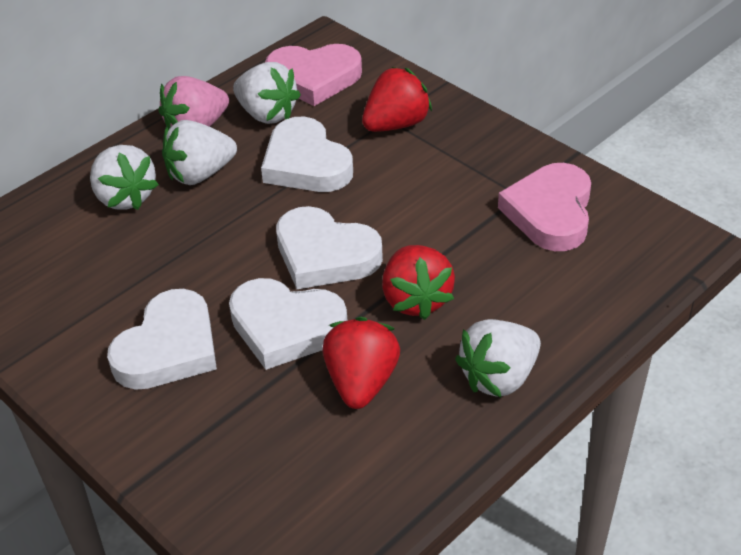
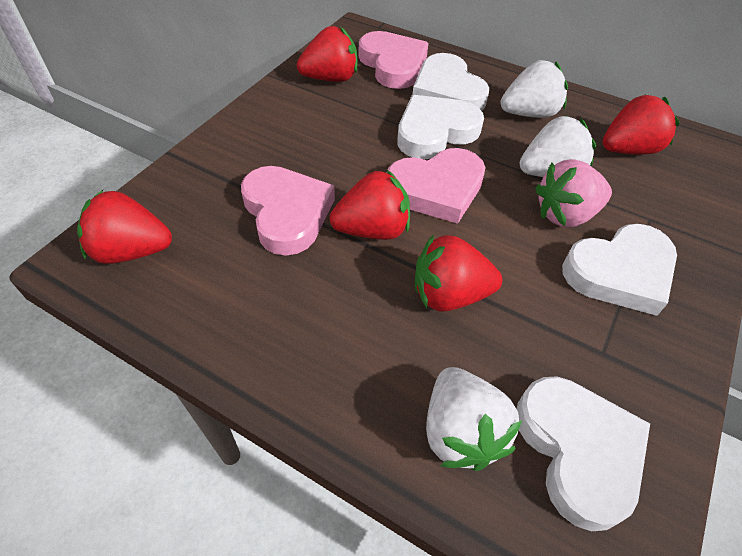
pink heart: [265,44,362,106] [498,163,591,251] = 2 -> [241,166,335,256] [359,31,428,89] [388,148,485,224] = 3
red strawberry: [323,317,400,409] [362,67,432,132] [382,245,455,320] = 3 -> [77,190,172,264] [297,26,357,82] [330,170,410,240] [415,234,502,312] [603,94,680,155] = 5
white strawberry: [90,145,159,210] [162,120,237,185] [233,62,301,124] [455,319,541,398] = 4 -> [426,367,522,471] [501,60,568,118] [520,115,596,177] = 3

